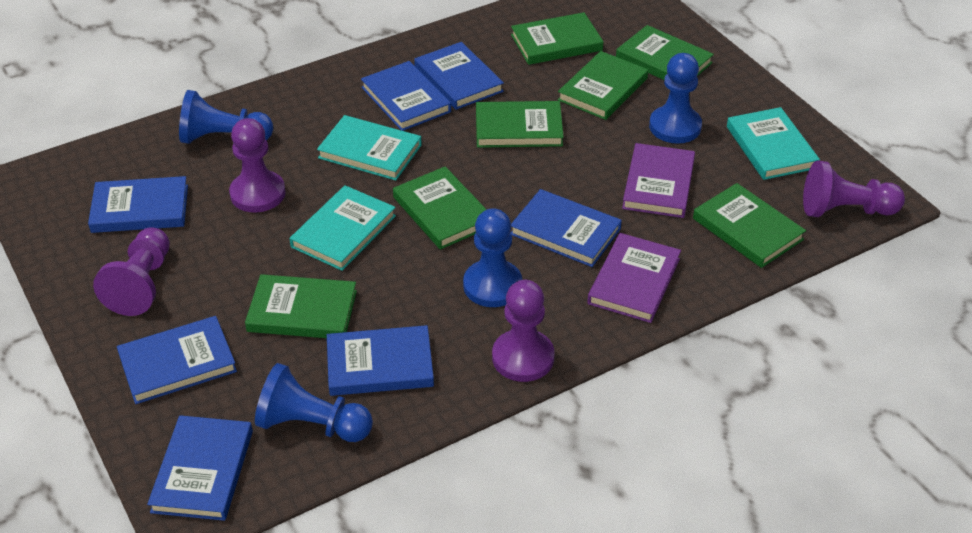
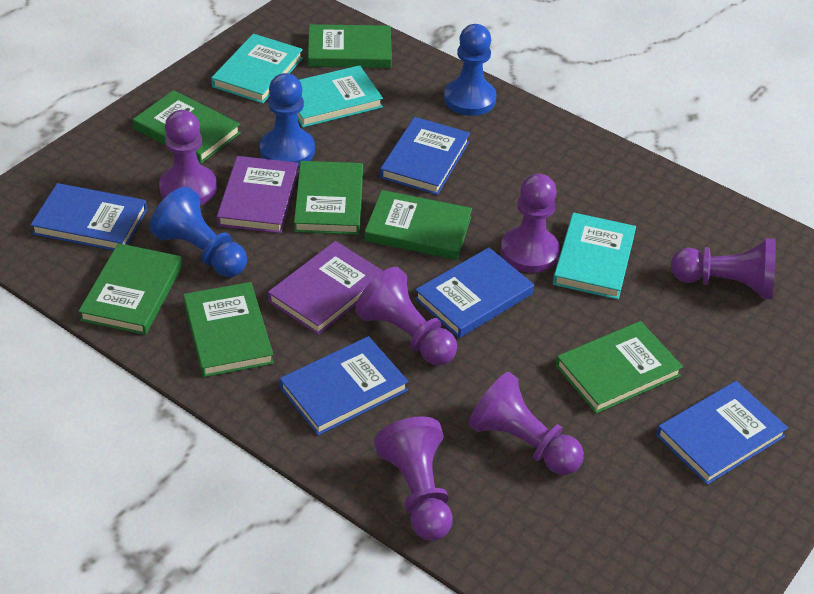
blue book: [88,176,188,233] [117,316,237,404] [147,415,253,521] [327,325,434,396] [361,61,451,131] [414,42,504,110] [511,189,622,267] = 7 -> [31,183,147,251] [279,336,409,436] [380,117,470,195] [415,248,534,338] [656,381,788,485] = 5
blue pawn: [179,90,273,144] [255,363,373,442] [463,208,522,307] [649,53,702,143] = 4 -> [150,187,247,277] [260,73,315,167] [444,24,496,116] = 3
purple pawn: [93,227,170,316] [229,118,286,213] [492,280,555,382] [803,160,905,217] = 4 -> [159,110,217,205] [355,267,457,365] [374,416,453,541] [468,372,584,475] [500,174,560,273] [671,238,776,299] = 6

